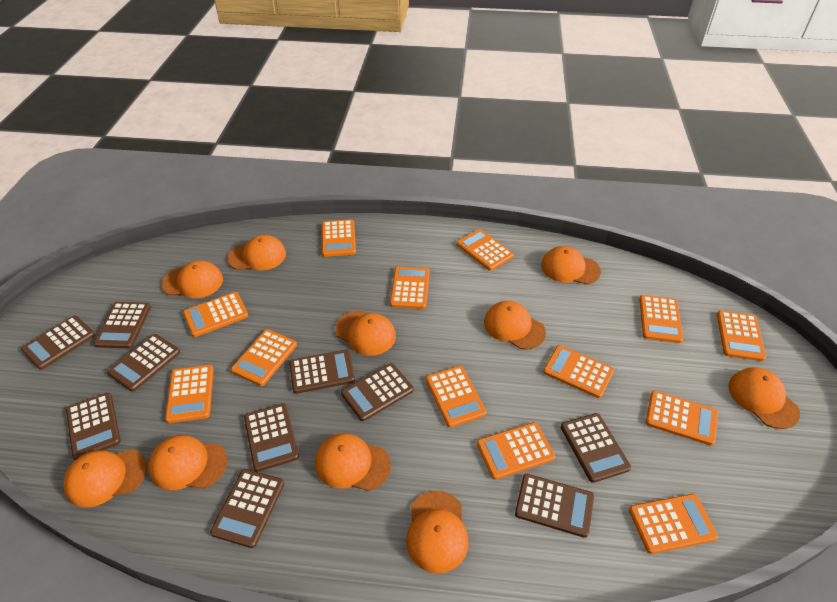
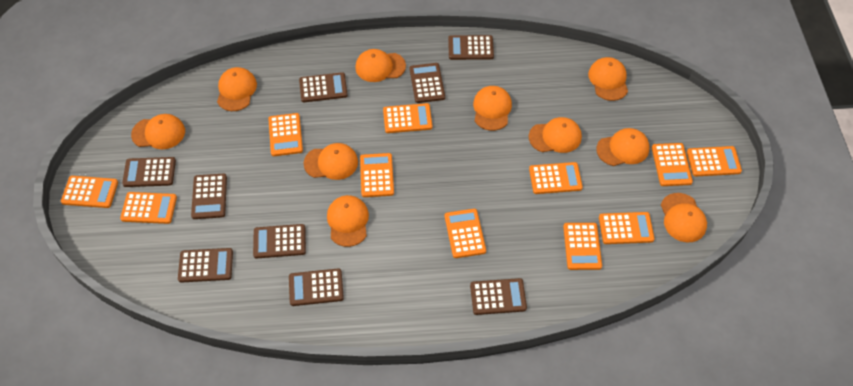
brown calculator: [21,316,95,370] [66,393,121,460] [94,302,151,348] [107,334,180,392] [210,469,284,548] [244,403,299,472] [289,350,355,394] [341,363,414,421] [515,474,594,538] [561,413,631,483] = 10 -> [122,157,176,187] [178,248,233,283] [191,174,227,219] [253,224,306,258] [289,268,344,306] [299,72,348,102] [410,63,445,103] [448,35,494,60] [470,278,527,315] = 9
orange calculator: [165,365,214,423] [183,292,248,337] [231,329,297,386] [322,219,356,257] [390,266,430,309] [426,366,487,428] [457,229,514,271] [477,422,555,480] [543,345,614,398] [629,494,718,554] [639,295,683,343] [646,391,718,446] [717,310,766,361] = 13 -> [61,176,118,208] [120,192,177,224] [268,113,303,156] [360,153,394,197] [383,103,432,133] [445,209,486,258] [529,162,583,194] [563,223,602,270] [599,212,655,244] [652,143,693,186] [687,146,742,176] = 11

